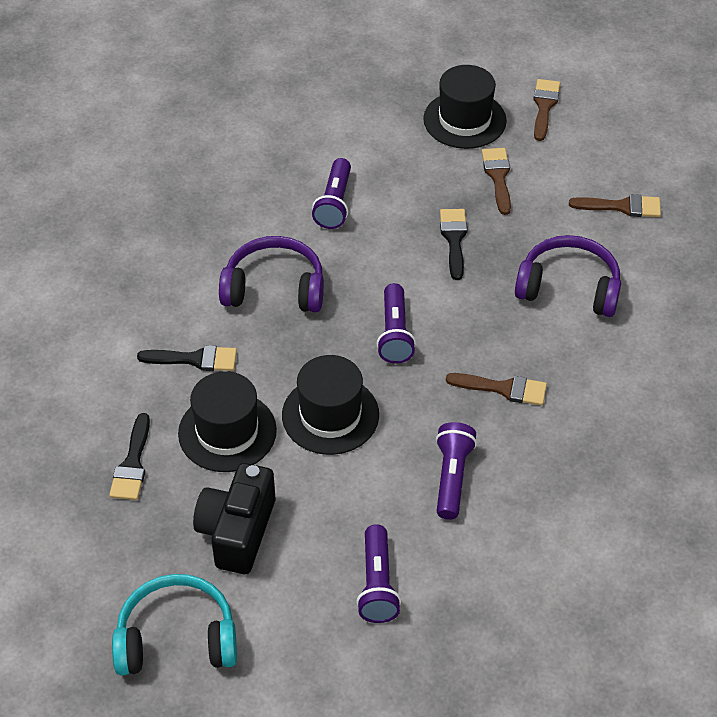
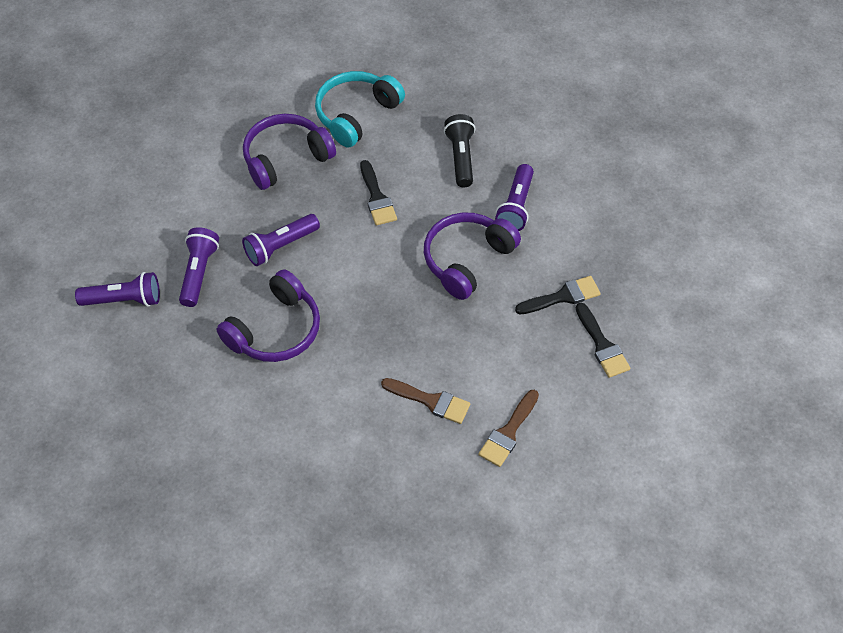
black camera: [193,463,275,574] = 1 -> none = 0
black flashlight: none = 0 -> [444,114,475,187] = 1
black hat: [178,371,277,472] [282,355,379,455] [423,65,507,149] = 3 -> none = 0
brown brush: [446,373,547,406] [482,148,511,215] [534,79,560,141] [569,194,661,217] = 4 -> [381,378,470,424] [478,390,539,467] = 2
purple headphones: [219,236,324,312] [515,235,621,317] = 2 -> [217,269,320,362] [243,114,336,190] [424,213,521,300] = 3

